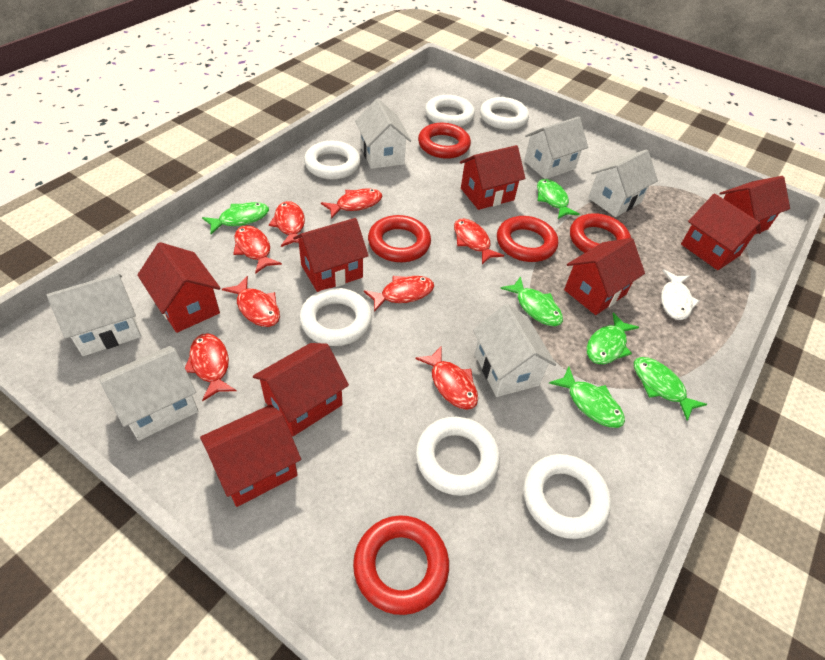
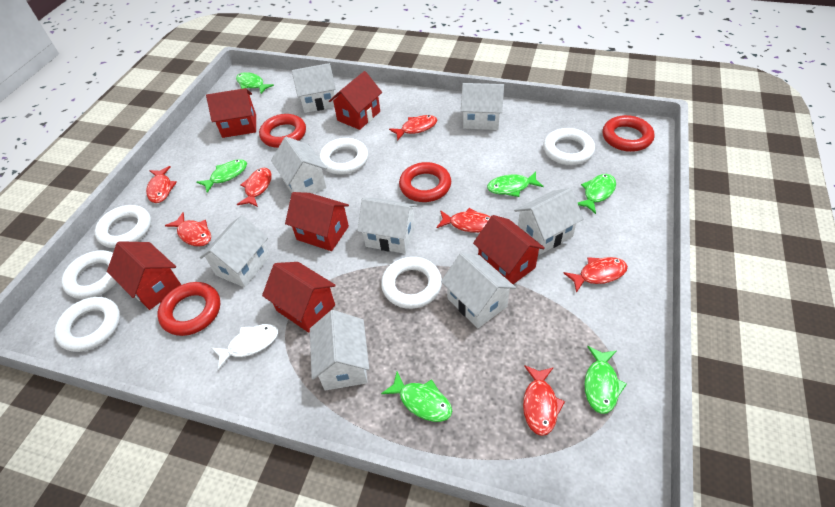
red fish: [185,333,237,402] [222,276,280,327] [233,225,282,274] [269,201,305,247] [321,188,382,219] [364,276,434,312] [415,347,478,410] [454,219,504,264] = 8 -> [146,166,177,203] [165,212,211,247] [237,168,272,207] [389,115,437,141] [436,208,490,233] [523,365,565,436] [564,257,628,293] = 7
red house: [137,242,221,333] [200,405,301,507] [253,343,349,436] [293,218,368,292] [460,145,525,210] [564,238,645,315] [681,193,761,270] [720,176,790,234] = 8 -> [107,241,181,310] [206,88,256,138] [262,262,336,333] [285,192,349,251] [329,71,382,130] [473,215,545,284] = 6
red ring: [353,515,449,615] [368,215,431,262] [418,123,471,159] [497,216,558,262] [570,213,631,253] = 5 -> [157,282,220,336] [259,114,306,148] [399,162,451,202] [602,115,655,152] = 4
white house: [47,273,141,356] [100,346,198,441] [355,99,411,169] [473,304,556,397] [524,117,588,179] [588,150,658,217] = 6 -> [200,215,270,287] [271,137,327,194] [292,63,336,113] [310,310,369,391] [358,198,417,254] [441,253,516,328] [461,83,504,130] [514,188,584,254] = 8

